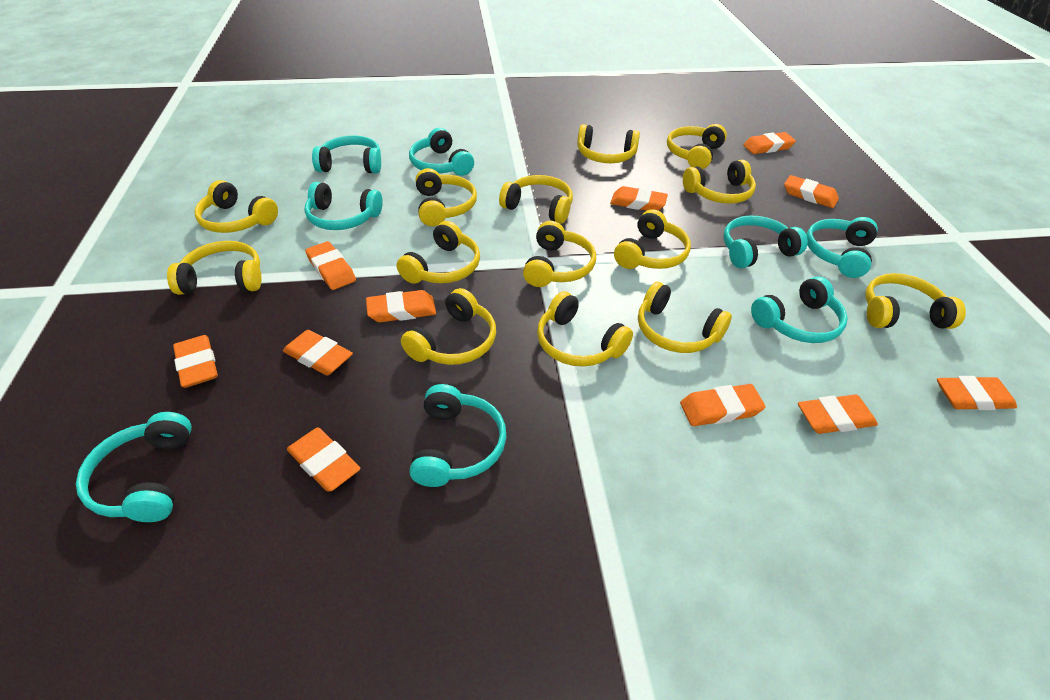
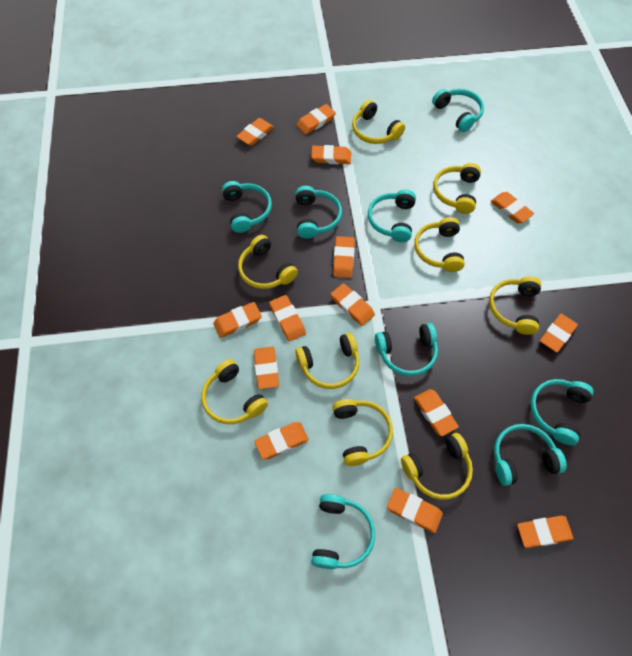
orange eraser: [173,335,218,388] [283,330,353,376] [287,428,361,492] [305,241,356,290] [366,290,436,322] [610,186,668,211] [680,384,766,426] [743,132,796,154] [784,175,839,208] [798,394,878,434] [937,376,1017,410] = 11 -> [213,302,262,338] [236,118,274,146] [254,347,279,389] [254,422,309,459] [269,295,306,341] [296,104,336,135] [311,145,351,164] [331,283,375,326] [333,236,355,278] [387,488,443,533] [414,389,459,436] [490,192,534,223] [517,516,573,548] [540,314,578,352] = 14
yellow headphones: [167,241,262,295] [194,180,278,233] [397,221,480,284] [401,288,496,365] [416,168,477,226] [499,175,573,224] [523,221,596,287] [537,291,633,367] [577,124,640,163] [614,209,691,269] [638,282,732,353] [667,124,727,169] [683,160,756,204] [865,273,966,329] = 14 -> [201,359,268,424] [238,235,298,289] [295,333,359,389] [332,399,393,466] [352,100,405,144] [401,433,473,500] [414,217,465,272] [433,163,481,214] [489,276,541,335] = 9

